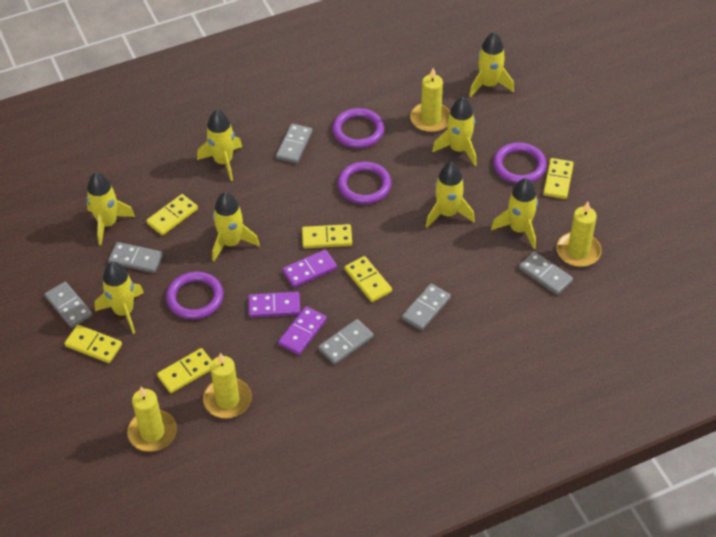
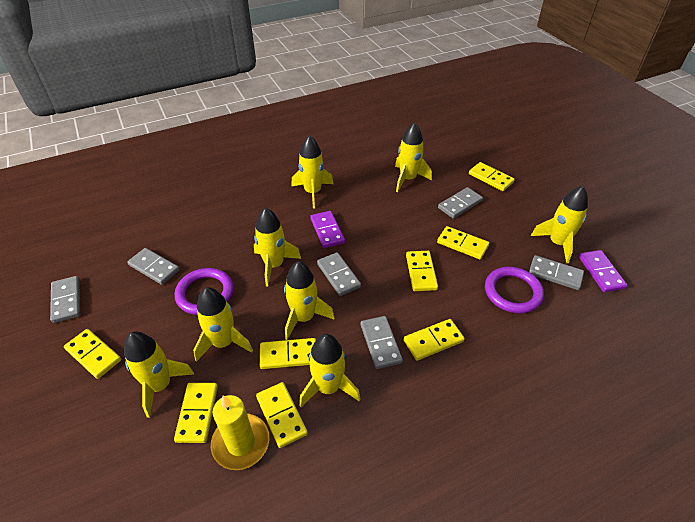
purple domino: [248,292,300,318] [278,306,327,355] [282,249,337,288] = 3 -> [310,211,345,248] [579,250,627,292] = 2
purple ring: [166,272,224,320] [332,108,384,148] [338,162,391,204] [493,142,547,184] = 4 -> [175,268,233,315] [485,267,544,313] = 2
yellow candle: [127,387,177,452] [203,353,252,418] [410,68,450,133] [556,202,602,267] = 4 -> [211,395,269,470] = 1
yellow domino: [64,325,122,363] [146,194,198,235] [157,348,212,393] [302,224,352,248] [345,256,392,302] [543,158,574,199] = 6 -> [64,329,121,379] [174,383,218,443] [256,382,308,448] [260,338,316,369] [404,319,465,361] [406,251,438,291] [437,226,489,259] [469,162,515,191] = 8

